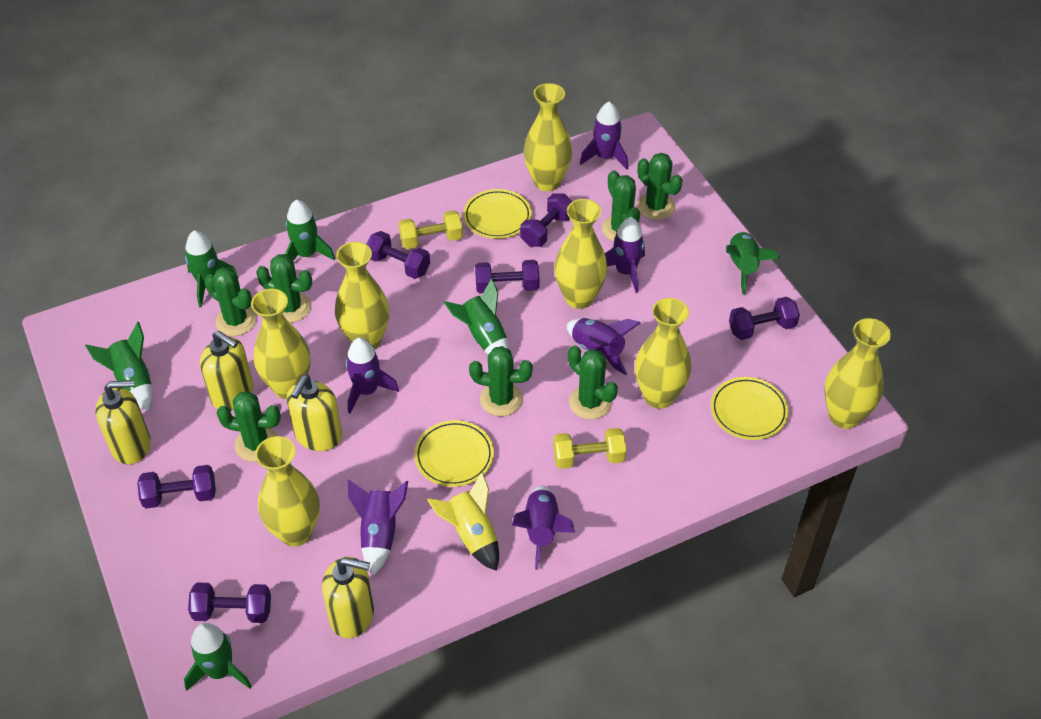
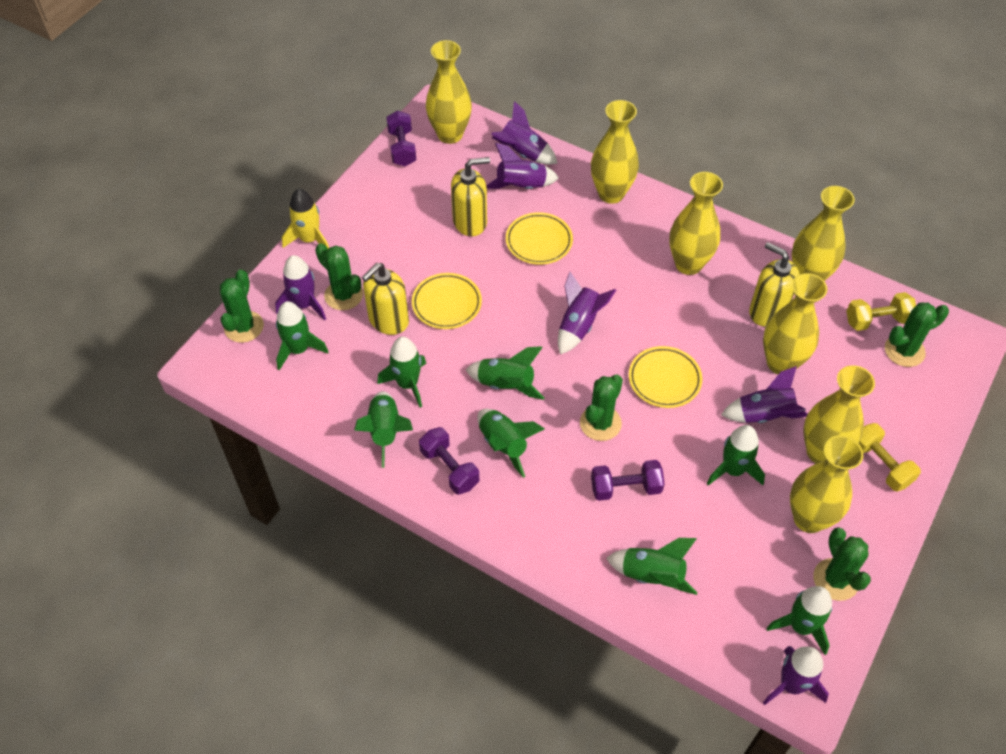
green cactus: [204,267,257,336] [217,391,281,462] [256,254,312,323] [469,346,533,416] [568,345,618,419] [602,170,640,241] [637,153,683,220] = 7 -> [220,269,264,343] [315,243,363,310] [580,375,623,441] [813,527,871,601] [885,303,949,367] = 5
green rocket: [85,322,152,411] [184,623,252,691] [185,230,239,308] [285,200,335,261] [444,278,509,354] [726,231,779,295] = 6 -> [276,301,329,370] [354,391,413,468] [377,337,426,407] [466,346,545,400] [477,409,545,478] [606,538,698,595] [707,425,765,486] [766,586,832,655] = 8
purple dumbbell: [137,465,216,508] [188,582,271,623] [366,231,430,279] [475,260,539,293] [520,194,573,247] [729,297,800,340] = 6 -> [386,110,416,166] [419,427,479,495] [591,460,664,501] = 3
yellow soap dispenser: [95,380,151,465] [200,331,253,410] [287,375,342,451] [322,557,374,638] = 4 -> [362,263,409,335] [451,157,490,236] [749,242,800,327] = 3

